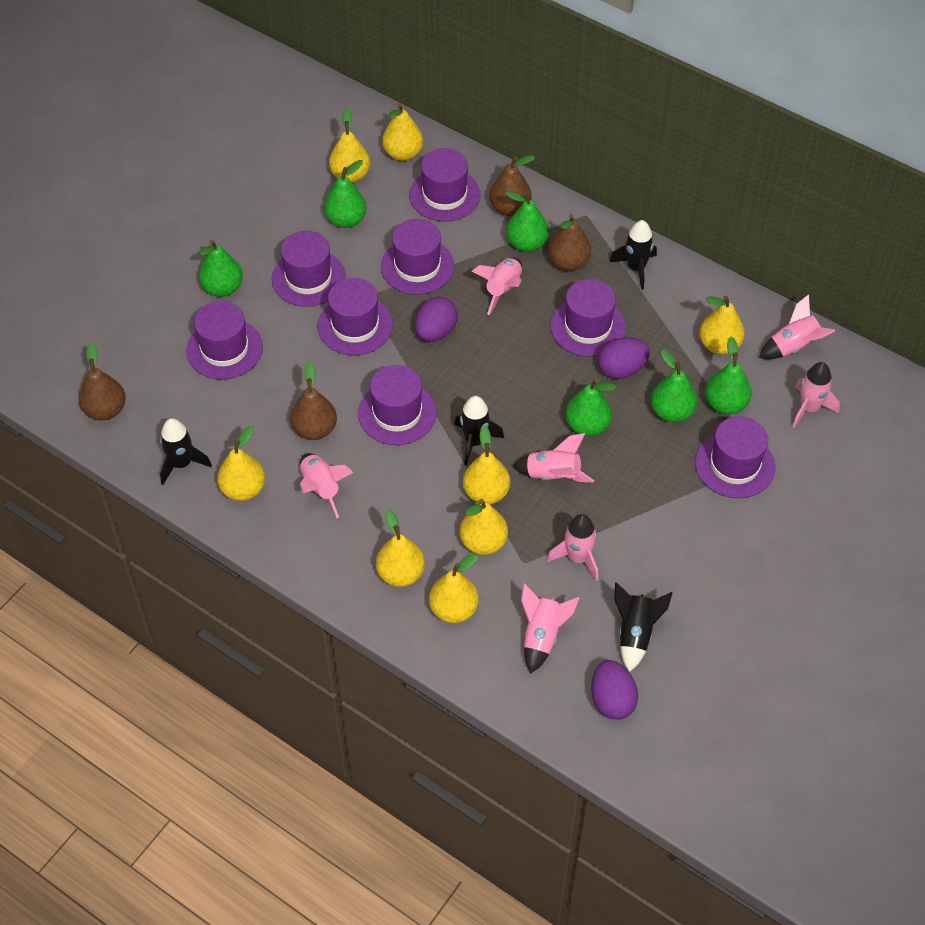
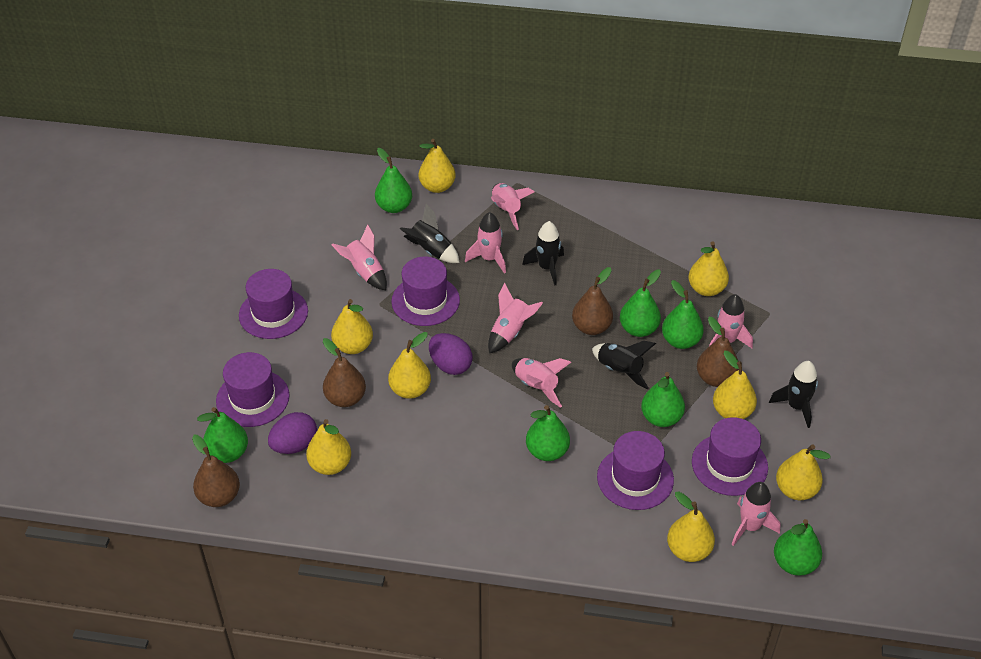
green pear: [199,240,243,297] [324,160,367,228] [506,192,549,252] [565,379,616,436] [651,350,697,422] [705,337,752,414] = 6 -> [197,407,248,463] [375,148,412,213] [526,405,570,461] [620,270,661,337] [641,372,685,427] [662,280,704,349] [774,519,822,576] = 7
purple egg: [415,297,458,342] [591,660,638,720] [598,337,650,379] = 3 -> [268,412,317,454] [429,333,472,375] = 2
purple hat: [186,301,263,379] [272,231,346,307] [317,278,393,355] [358,365,437,445] [381,219,454,295] [409,148,480,222] [550,279,626,357] [695,416,775,498] = 8 -> [216,352,289,427] [239,269,308,339] [391,256,460,326] [597,431,674,510] [692,417,768,496] = 5

